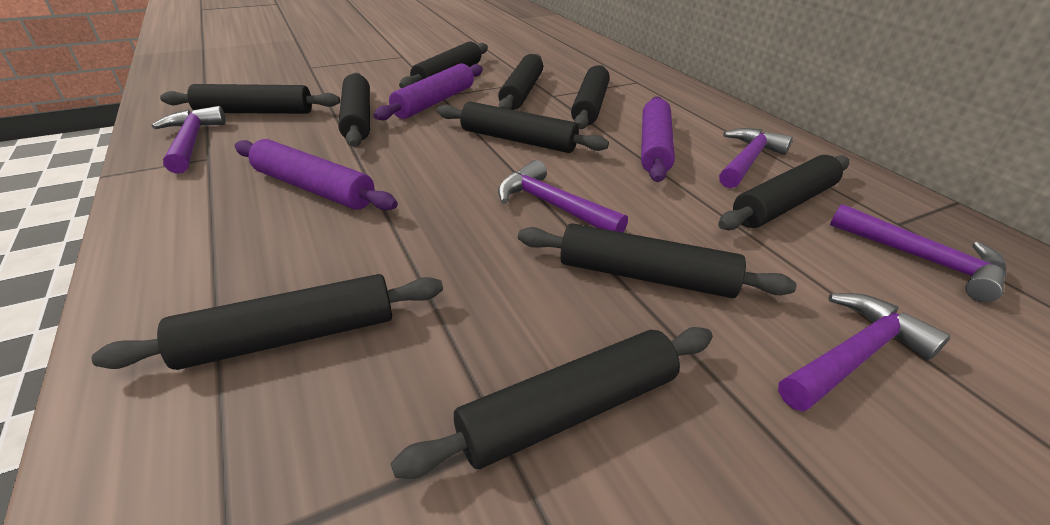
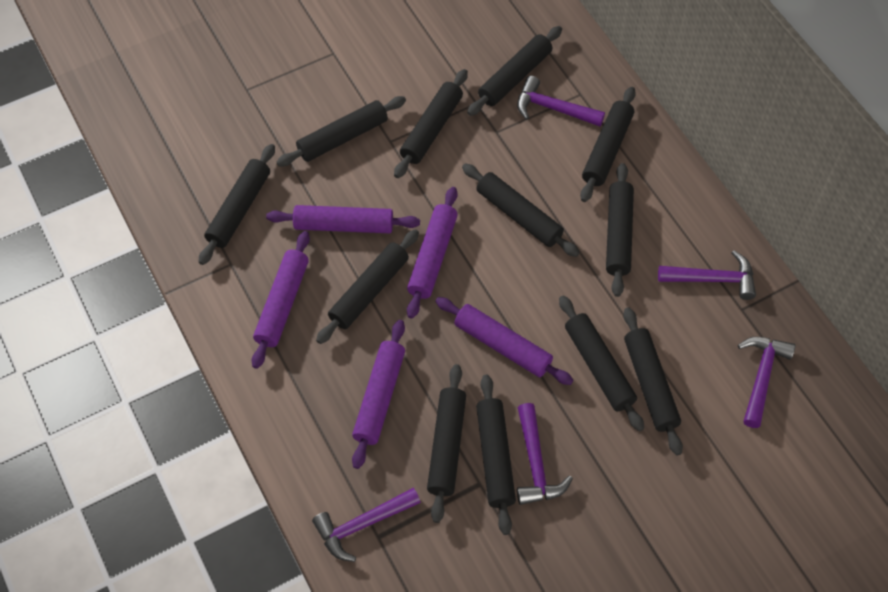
black rolling pin: [91,274,443,370] [160,84,340,114] [338,73,370,147] [391,327,713,479] [399,42,488,88] [437,102,609,153] [498,54,543,110] [518,223,797,298] [571,65,610,129] [718,155,849,230] = 10 -> [199,144,275,265] [277,96,406,166] [316,229,419,344] [394,69,468,178] [427,364,466,523] [462,163,580,257] [467,26,562,116] [476,375,516,535] [559,296,644,432] [580,87,636,202] [606,163,634,297] [623,307,683,455] = 12
purple rolling pin: [235,139,398,211] [374,63,483,120] [641,96,675,182] = 3 -> [252,231,310,369] [266,205,420,233] [352,320,405,469] [407,187,458,319] [435,297,573,385] = 5

